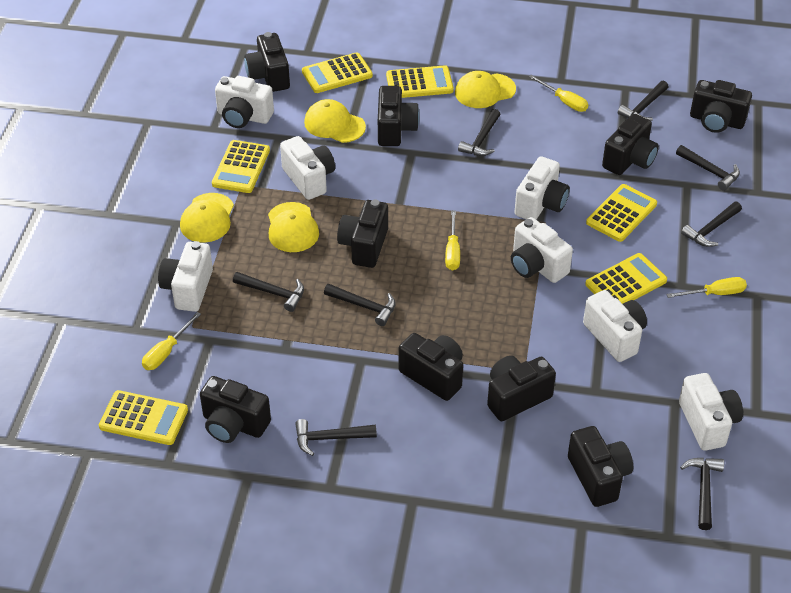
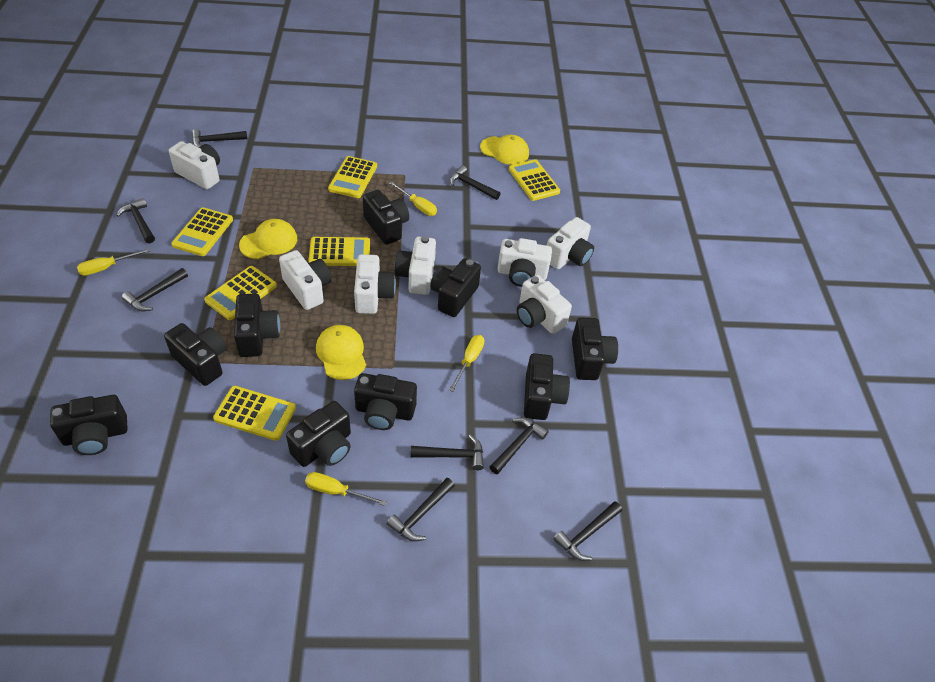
yellow cap: [180,193,234,243] [268,202,319,252] [304,99,366,143] [455,71,516,108] = 4 -> [239,219,297,259] [316,325,366,380] [480,135,529,165] = 3

